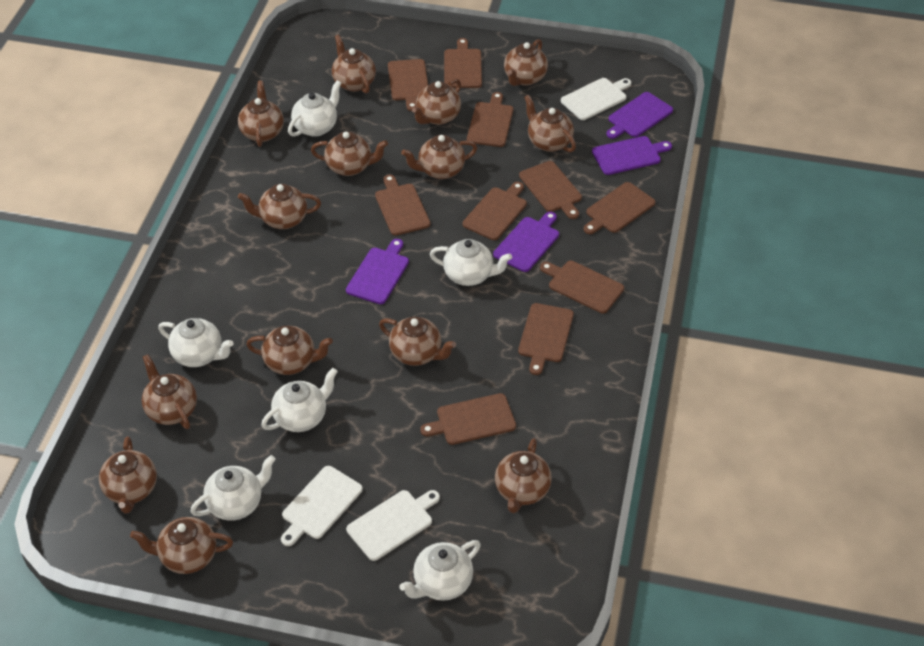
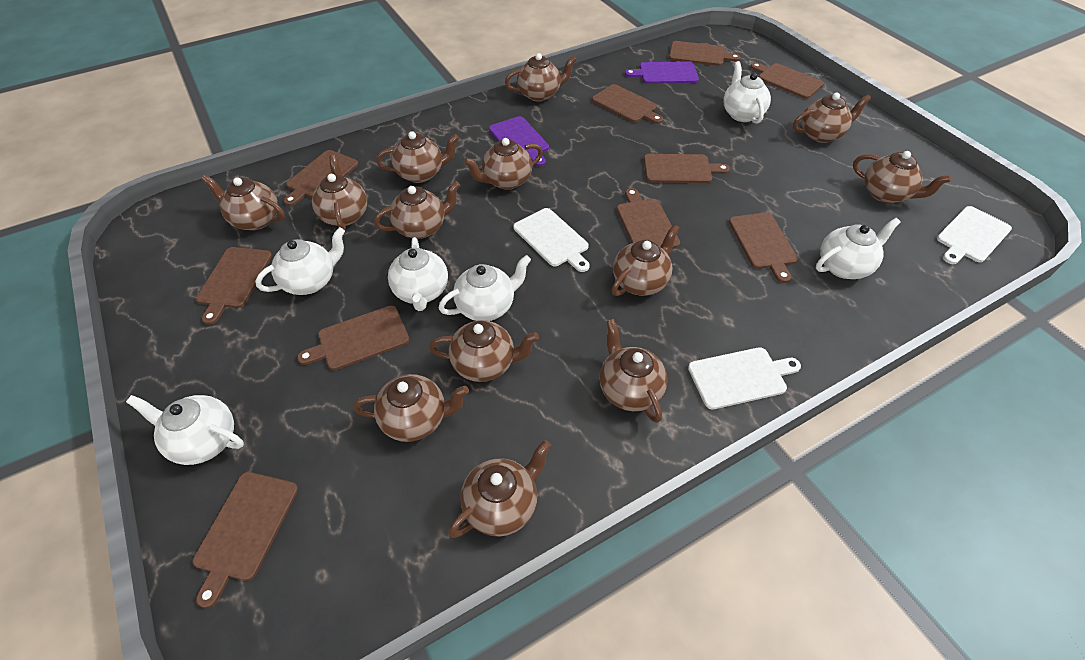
brown teapot: [99,436,157,514] [130,517,233,574] [141,354,197,429] [238,80,284,147] [238,184,321,229] [246,326,333,375] [311,131,388,176] [332,34,376,93] [379,317,456,366] [401,135,477,179] [412,79,461,125] [495,438,552,513] [504,39,548,86] [524,95,576,152] = 14 -> [201,174,285,230] [312,155,367,230] [353,374,469,442] [374,181,460,239] [376,131,459,183] [429,320,539,382] [448,440,551,538] [464,138,543,190] [505,53,577,102] [599,319,668,423] [612,224,680,296] [793,93,871,143] [853,151,951,203] = 13
purple cutting board: [346,239,409,304] [493,212,559,272] [592,136,672,175] [606,92,673,139] = 4 -> [489,116,549,167] [625,61,699,84] = 2

